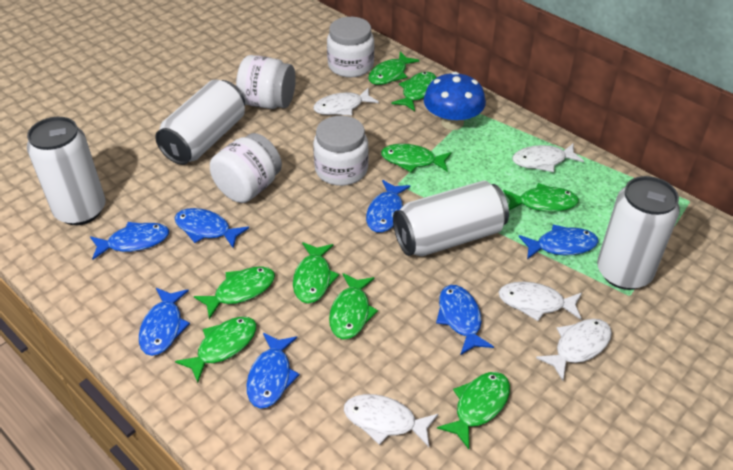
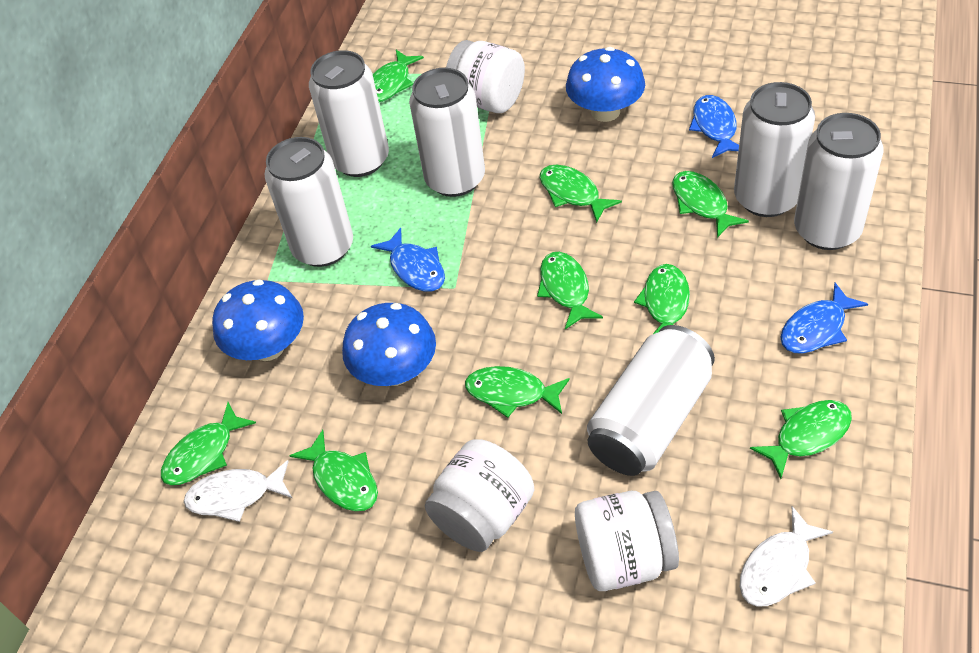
blue fish: [90,222,169,260] [139,288,190,356] [175,208,249,248] [246,333,300,409] [366,180,410,233] [436,285,494,355] [519,224,598,259] = 7 -> [371,228,445,292] [689,95,739,158] [780,283,868,354] = 3
blue mushroom: [424,72,486,130] = 1 -> [212,279,304,361] [342,303,436,386] [566,47,645,122] = 3
white can: [27,117,106,225] [155,80,245,165] [393,181,509,256] [597,176,680,290] = 4 -> [264,137,353,267] [309,50,389,177] [409,68,485,197] [587,325,715,476] [734,82,815,217] [794,113,884,250] = 6
white fish: [313,88,379,115] [344,394,438,447] [498,282,582,321] [512,143,584,172] [536,319,612,381] = 5 -> [184,460,292,522] [740,506,833,607] = 2
white jar: [210,133,282,203] [236,55,296,109] [313,116,369,186] [327,17,374,77] = 4 -> [425,439,535,552] [446,40,525,113] [575,491,679,591] = 3

